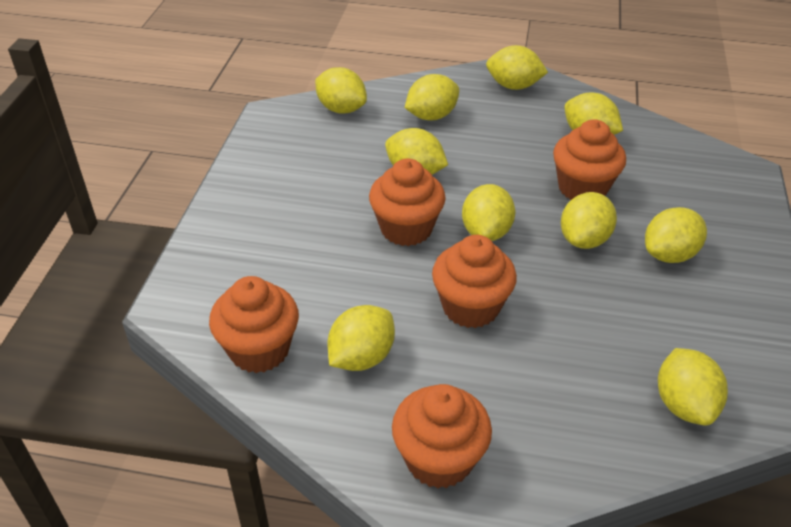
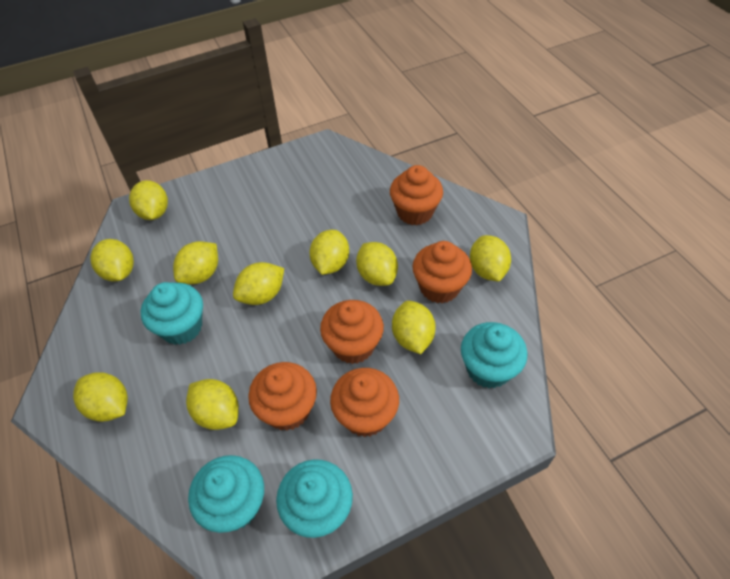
turquoise cupcake: none = 0 -> [141,282,203,345] [188,455,264,533] [276,459,353,538] [461,322,527,388] = 4

